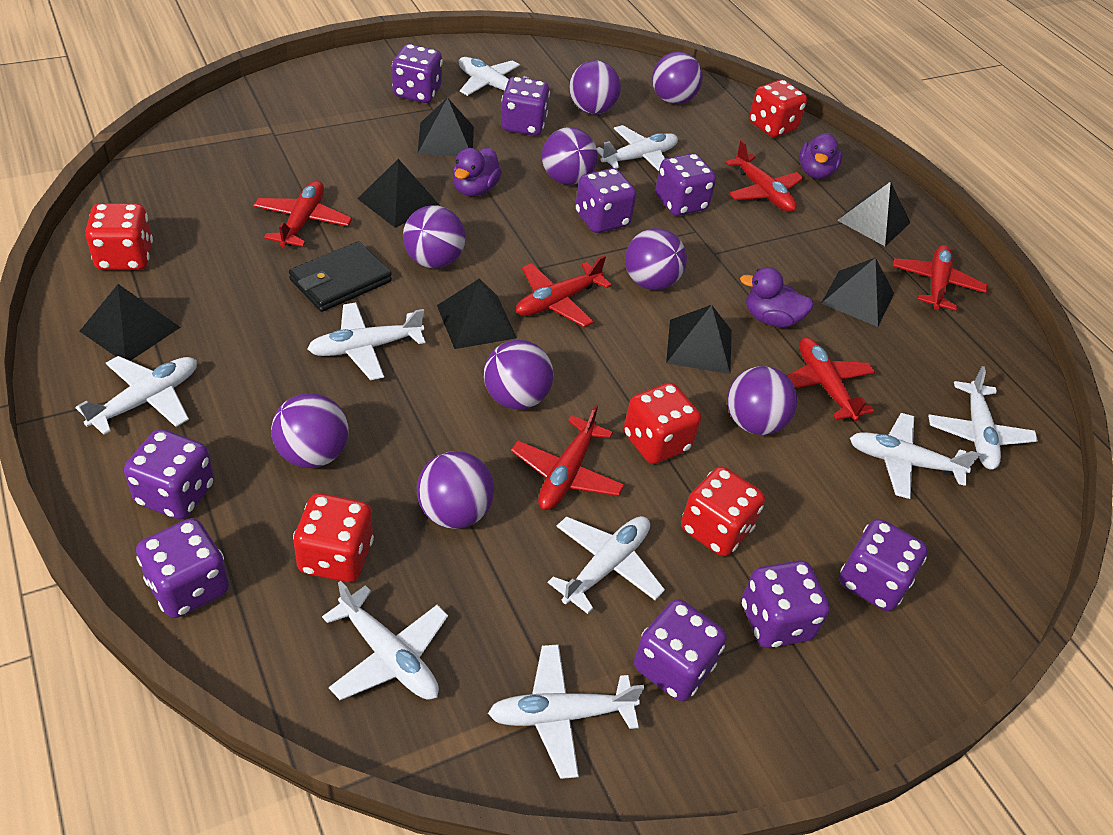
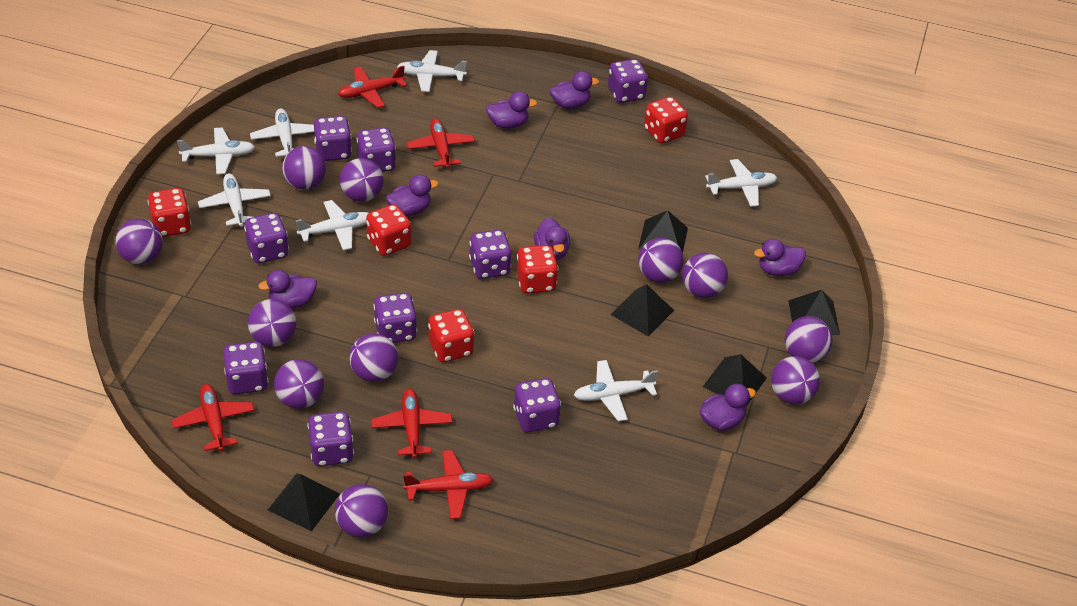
black pyramid: [80,284,181,361] [358,159,439,228] [418,97,474,156] [437,278,517,349] [666,305,732,374] [821,258,894,327] [837,181,910,246] = 7 -> [268,473,340,531] [611,284,674,337] [638,210,688,253] [703,354,767,406] [788,290,840,335] = 5
black wallet: [289,241,392,312] = 1 -> none = 0
purple ball: [271,393,348,468] [403,205,465,268] [417,451,494,529] [484,340,554,409] [542,127,598,185] [569,60,621,114] [625,228,687,290] [652,51,703,104] [727,366,797,435] = 9 -> [116,219,163,264] [248,299,296,347] [274,359,324,409] [282,146,326,190] [335,484,388,538] [340,158,384,202] [349,333,398,382] [638,238,684,283] [682,253,728,298] [771,356,820,404] [785,316,833,363] = 11
purple duck: [453,147,502,196] [740,267,814,327] [799,133,843,179] = 3 -> [258,270,317,309] [386,174,438,216] [486,91,537,129] [534,218,570,260] [550,71,599,109] [700,384,756,431] [754,239,806,276] = 7
red plane: [253,180,352,247] [511,405,624,510] [516,255,612,327] [725,140,803,212] [787,337,875,421] [893,245,988,311] = 6 -> [171,384,254,451] [338,66,407,108] [371,388,453,458] [403,450,494,519] [406,118,475,168] = 5
white plane: [75,356,197,435] [308,302,426,380] [322,581,448,700] [458,57,530,96] [488,644,644,779] [548,516,665,614] [597,125,678,171] [850,413,980,499] [928,366,1038,470] = 9 -> [177,127,255,174] [198,173,271,227] [250,108,314,157] [296,200,368,250] [397,50,467,92] [574,360,658,421] [705,159,777,207] = 7

